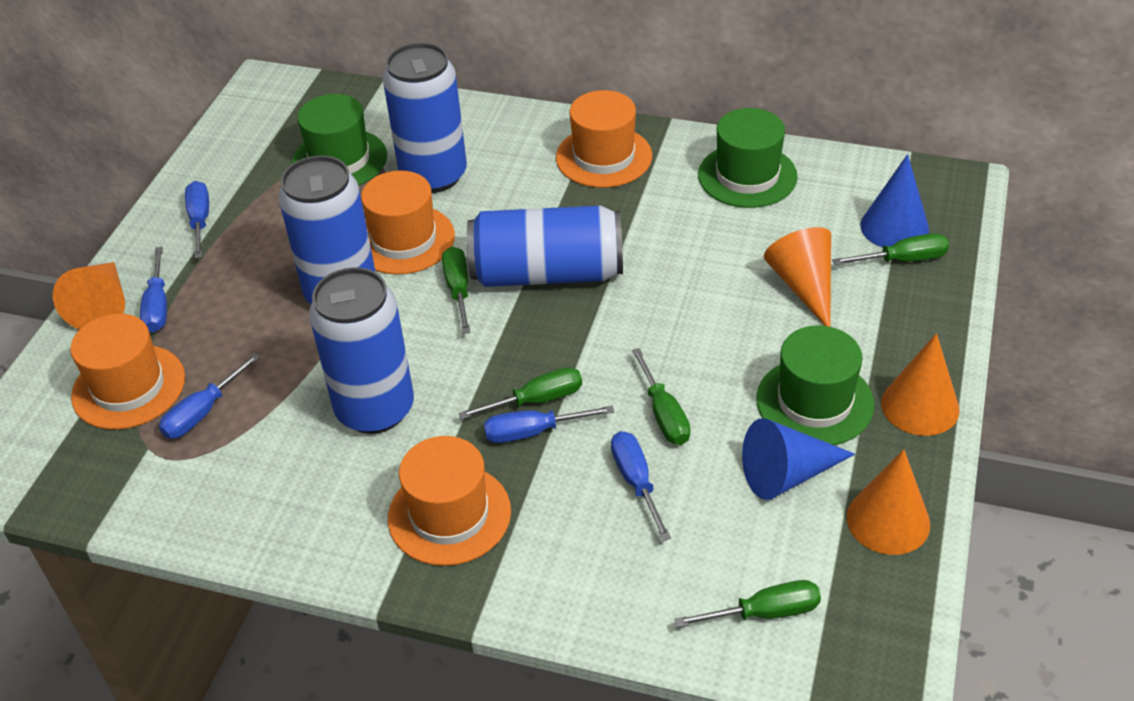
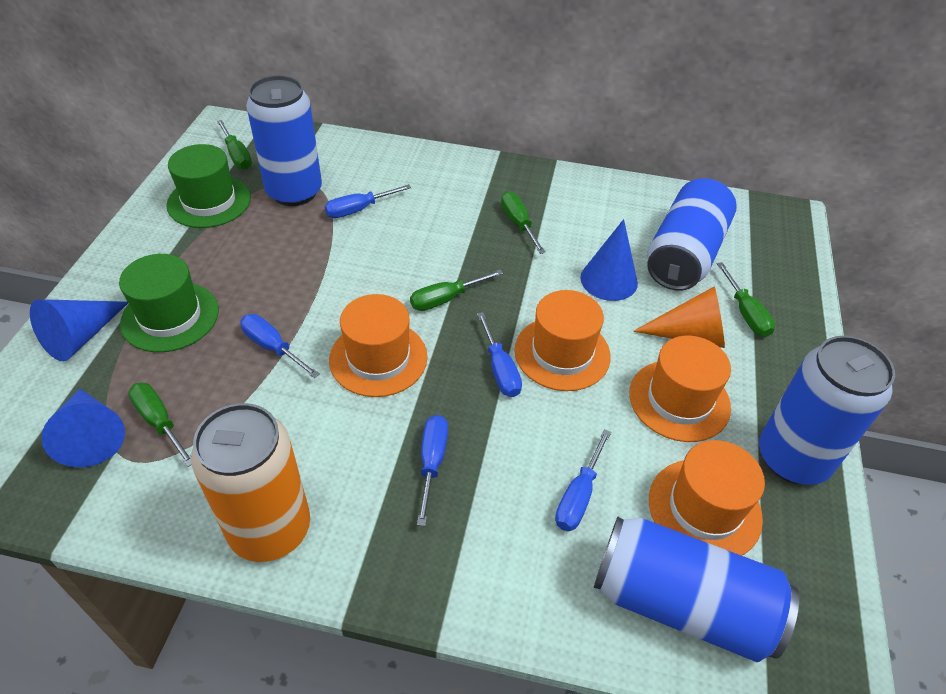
blue cone: [742,418,855,500] [860,154,929,248] = 2 -> [30,299,128,361] [41,389,125,467] [580,219,638,301] = 3
green hat: [292,94,387,185] [698,108,798,208] [756,326,875,445] = 3 -> [119,254,219,352] [166,144,251,228] = 2
orange can: none = 0 -> [191,403,310,562] = 1
orange cone: [53,262,125,330] [764,227,831,327] [847,449,930,555] [881,333,960,436] = 4 -> [633,287,725,348] = 1

